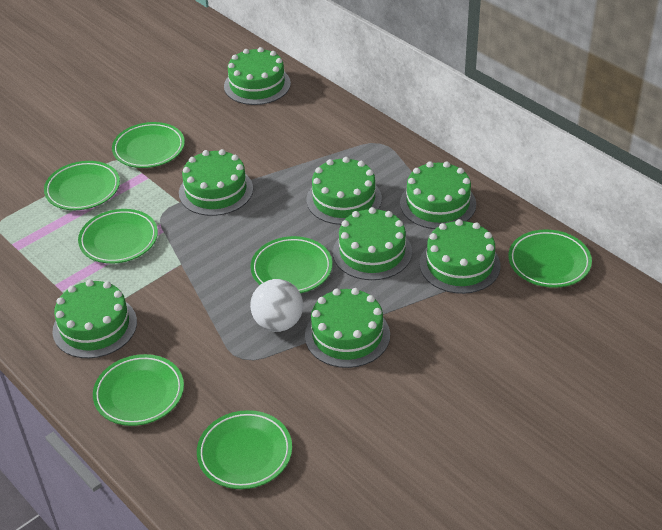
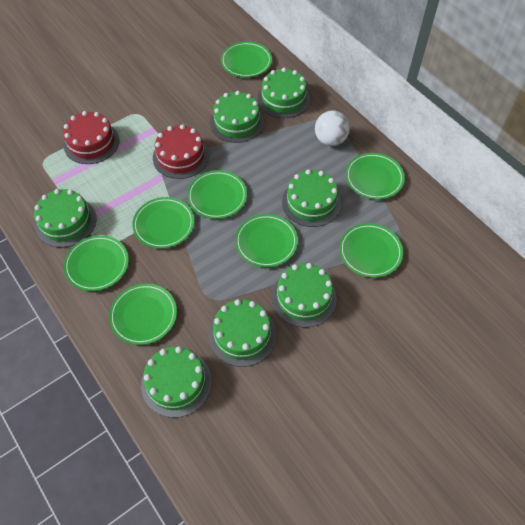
green cake: [52,280,137,358] [179,149,253,216] [224,47,291,105] [305,288,390,368] [306,157,382,225] [333,207,412,280] [400,161,476,229] [420,219,501,294] = 8 -> [34,189,96,248] [141,346,212,418] [209,299,276,367] [210,91,264,143] [258,68,310,118] [272,263,337,327] [282,169,341,227] = 7
green plate: [44,161,120,210] [78,209,158,264] [93,354,184,426] [112,122,185,168] [197,410,292,489] [251,236,332,293] [508,229,592,288] = 7 -> [64,235,129,291] [109,284,177,345] [132,197,194,249] [187,170,247,219] [221,42,272,78] [235,214,298,267] [339,223,403,278] [345,153,405,200] = 8
red cake: none = 0 -> [63,111,119,164] [153,124,209,179] = 2

